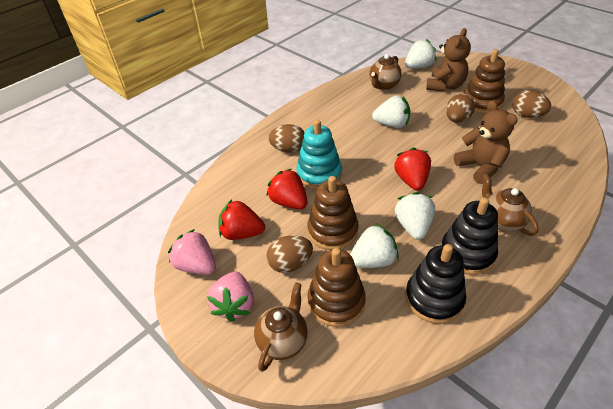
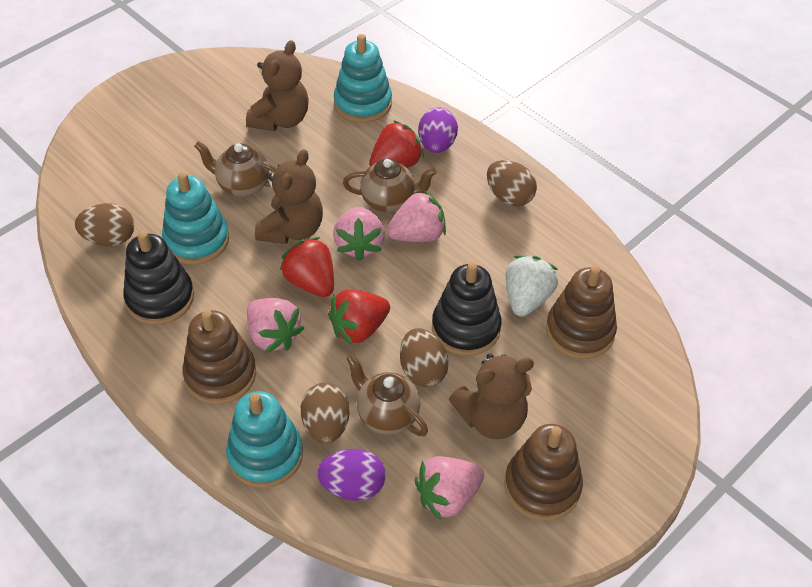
brown teddy bear: [426,28,471,91] [454,100,518,184] = 2 -> [246,40,309,131] [255,149,323,244] [449,353,534,439] = 3
pink strawberry: [168,229,216,275] [207,271,254,322] = 2 -> [247,298,304,353] [333,207,385,261] [387,190,446,242] [414,456,484,521] = 4
purple egg: none = 0 -> [317,449,386,501] [418,107,458,153] = 2
turquoise stacking toy: [296,120,342,189] = 1 -> [162,172,229,265] [226,391,303,488] [334,34,392,123] = 3
white strawberry: [350,224,399,268] [372,95,410,128] [395,192,435,240] [405,39,436,69] = 4 -> [506,255,558,317] = 1

